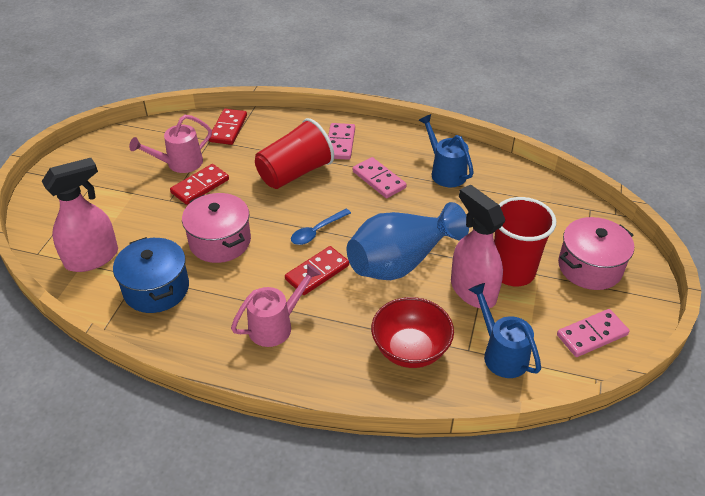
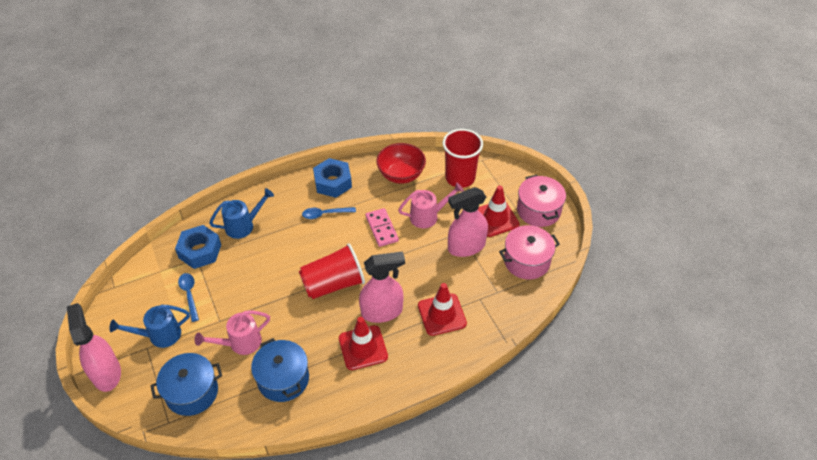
blue nut: none = 0 -> [175,225,221,269] [313,158,352,198] = 2
blue pot: [113,237,189,313] = 1 -> [150,353,222,416] [251,338,309,402] = 2
blue spoon: [291,209,351,245] = 1 -> [178,273,199,322] [302,207,356,219] = 2
blue vase: [347,202,469,280] = 1 -> none = 0
pink domino: [328,123,355,160] [353,157,407,198] [557,309,630,357] = 3 -> [365,208,399,247] = 1
pink spray bottle: [42,158,118,272] [451,185,505,308] = 2 -> [67,303,121,392] [359,251,405,323] [448,187,488,257] = 3
red domino: [170,164,229,205] [209,109,247,145] [285,246,349,295] = 3 -> none = 0
red traffic cone: none = 0 -> [339,317,388,370] [418,283,467,336] [478,185,520,237] = 3

